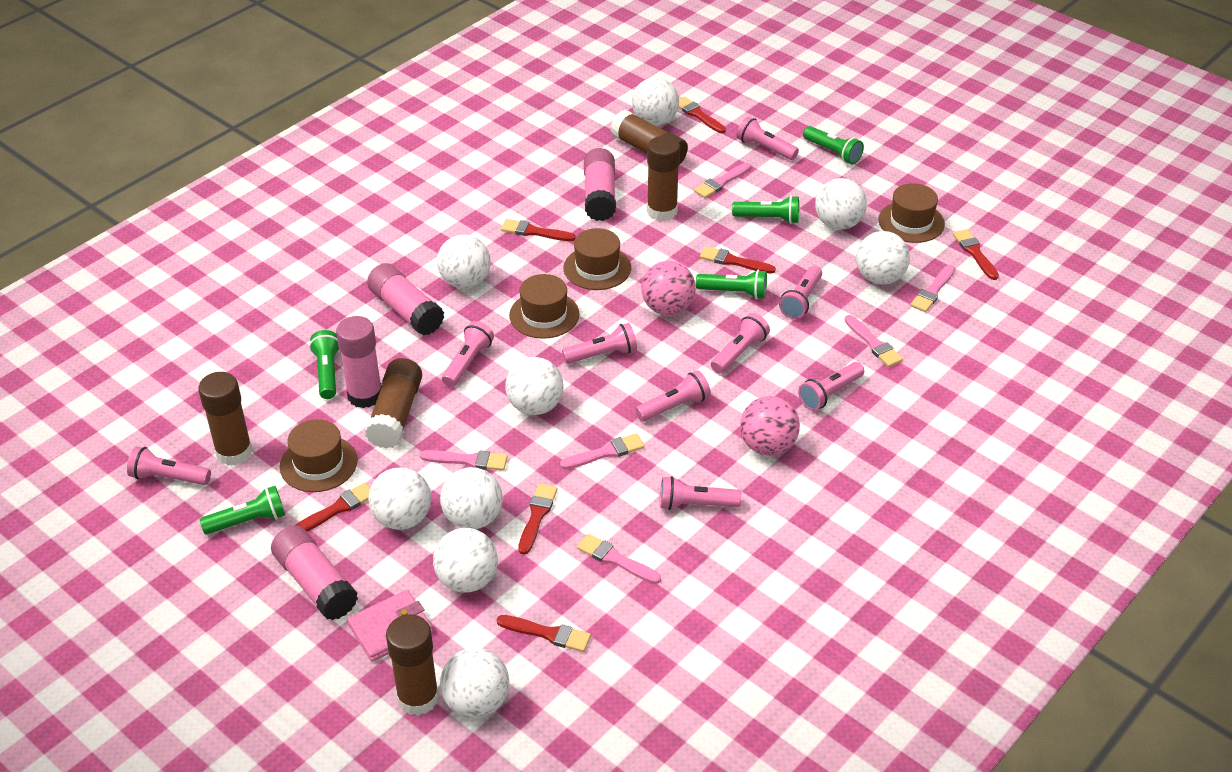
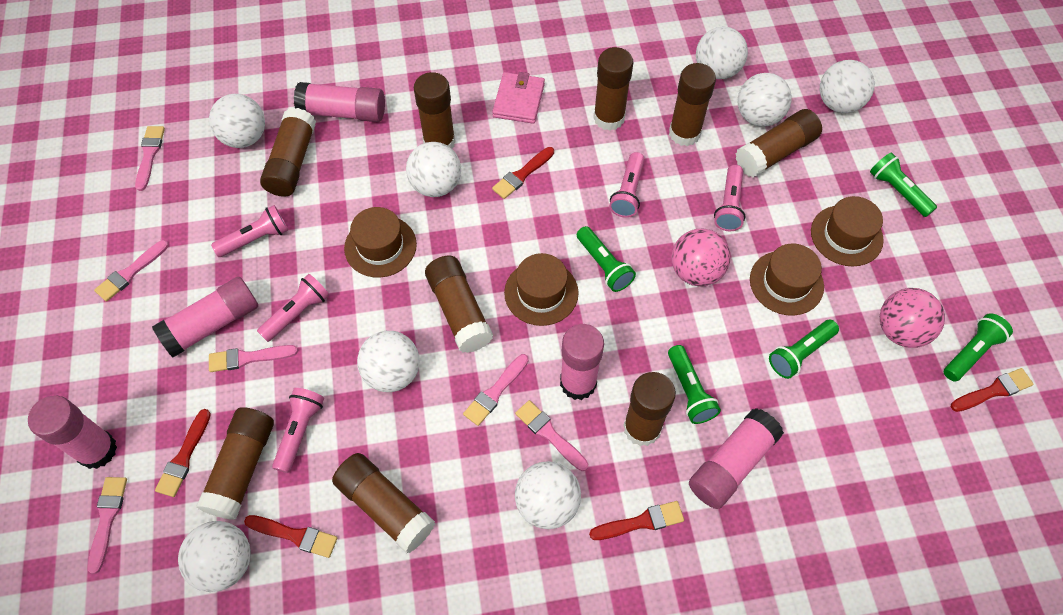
brown glue stick: [198,372,253,466] [365,358,422,449] [386,614,439,716] [610,110,688,166] [647,136,680,221] = 5 -> [196,407,274,520] [260,107,316,197] [332,453,435,553] [414,72,456,149] [425,255,493,353] [593,47,633,131] [623,372,676,446] [669,63,716,146] [735,109,822,178] = 9
pink flashlight: [127,446,211,485] [442,321,494,387] [562,323,637,364] [635,370,711,422] [660,476,741,510] [711,313,770,373] [736,116,799,160] [779,266,822,319] [798,362,864,411] = 9 -> [211,205,288,257] [257,274,329,342] [272,388,324,473] [609,152,645,218] [714,165,745,231] = 5
pink glue stick: [271,525,358,620] [336,316,382,408] [367,263,444,336] [584,148,616,221] = 4 -> [28,396,117,469] [152,277,258,357] [294,82,385,122] [560,324,604,400] [689,408,784,509] = 5
red brush: [296,483,370,532] [497,615,591,652] [501,219,575,241] [518,484,558,555] [678,97,726,133] [700,246,776,274] [953,229,999,280] = 7 -> [155,409,211,497] [244,515,337,558] [492,147,554,199] [589,501,684,540] [951,368,1033,412] = 5
white ball: [368,467,431,530] [433,528,498,593] [437,235,491,288] [440,467,503,529] [440,648,509,718] [505,357,564,415] [632,78,679,126] [815,178,867,230] [856,231,910,285] = 9 -> [178,521,251,592] [209,94,265,148] [357,331,420,392] [406,142,461,197] [515,461,581,529] [696,27,748,79] [738,73,792,127] [820,60,875,113] = 8

